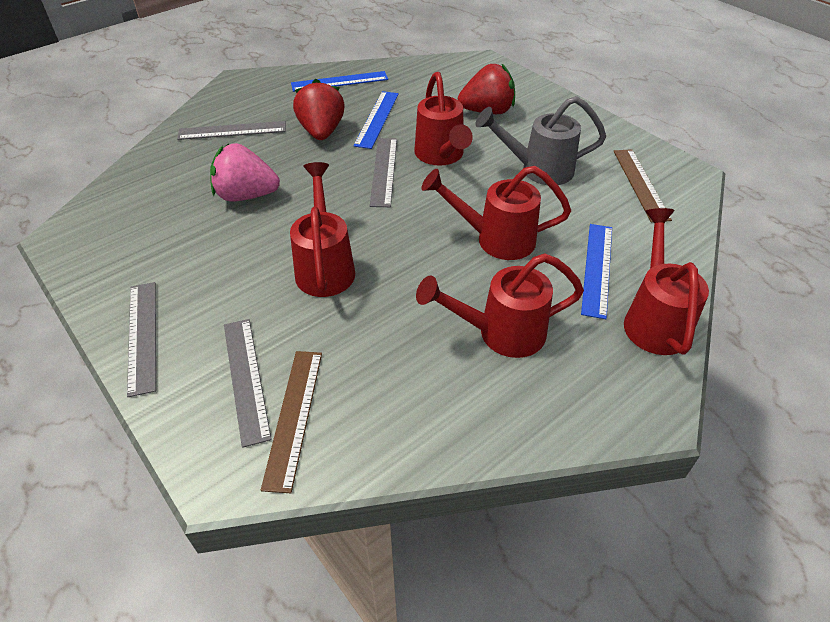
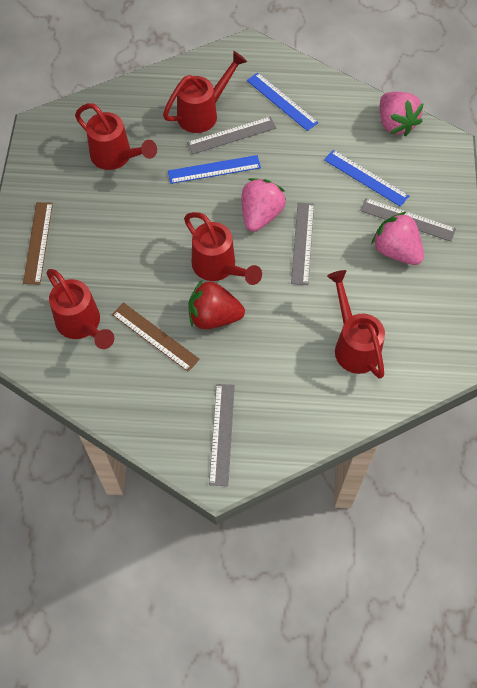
grey watering can: [476,96,606,185] = 1 -> none = 0
pink strawberry: [210,143,280,202] = 1 -> [242,178,286,232] [371,212,424,265] [380,92,424,137] = 3
red strawberry: [293,79,345,140] [458,64,515,114] = 2 -> [189,279,245,329] = 1

